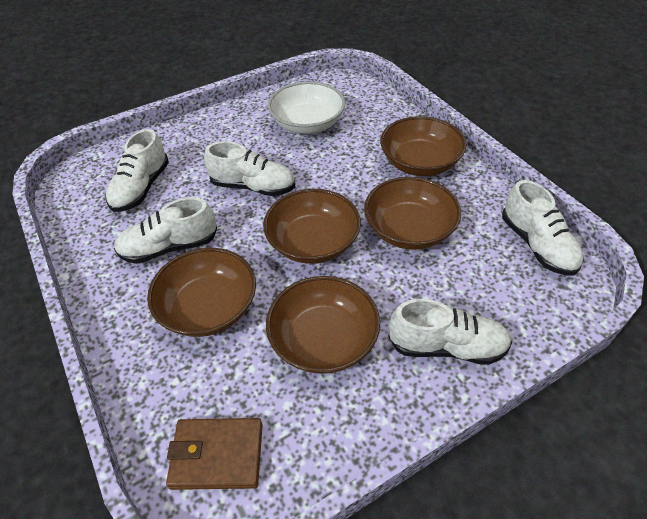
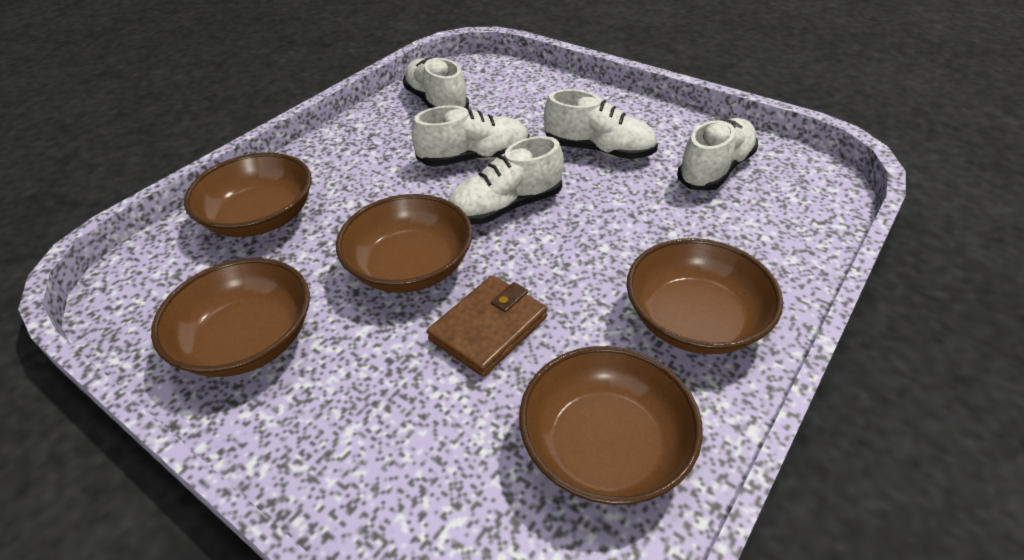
white bowl: [268,81,345,134] = 1 -> none = 0

